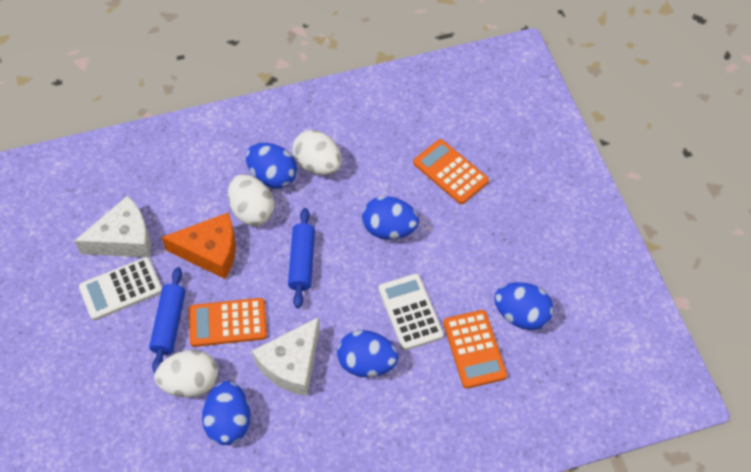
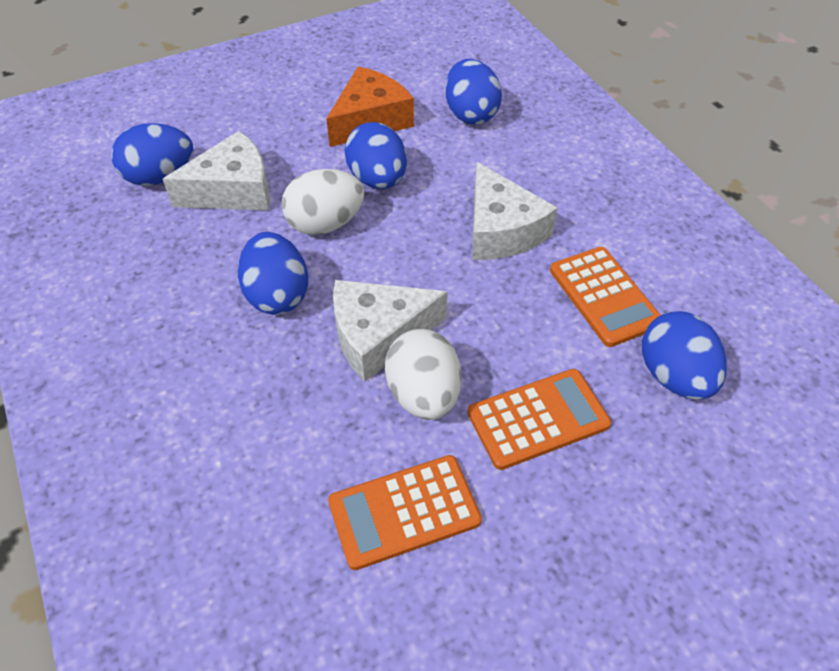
blue rolling pin: [149,267,185,373] [288,208,315,308] = 2 -> none = 0
white calculator: [79,257,162,320] [378,273,444,350] = 2 -> none = 0
white cheese: [75,196,151,257] [252,317,320,396] = 2 -> [163,131,270,210] [333,280,448,382] [472,162,557,260] = 3
white egg: [154,350,218,398] [228,174,274,226] [292,130,342,175] = 3 -> [282,169,365,235] [385,329,462,420] = 2

